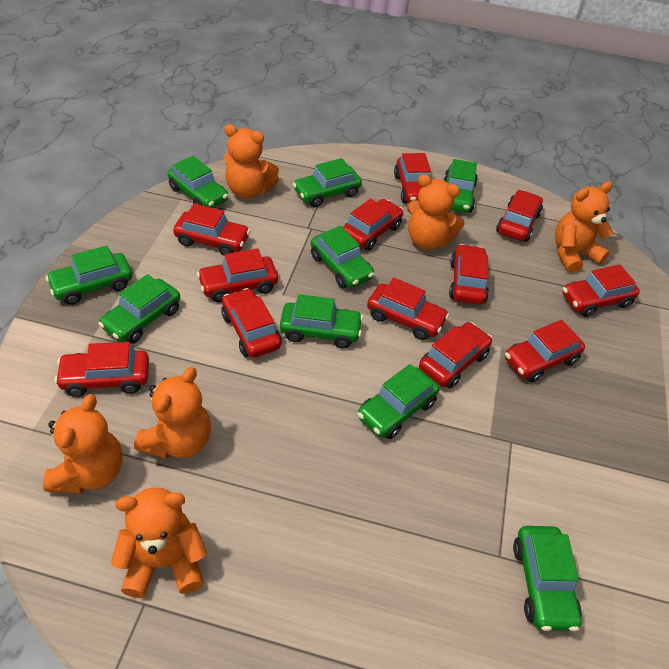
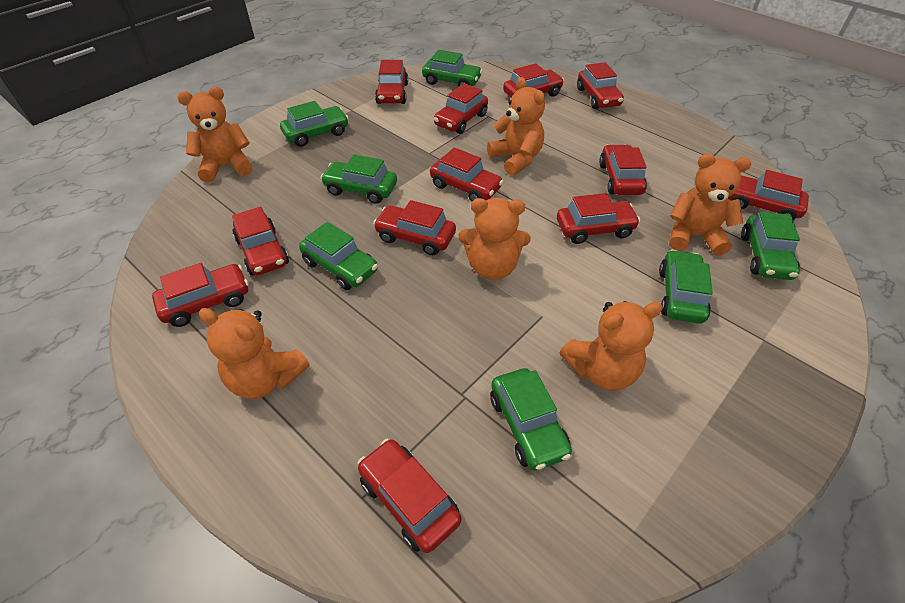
green car: [46,246,132,305] [98,274,180,344] [168,156,228,208] [280,294,363,348] [293,158,362,207] [311,226,374,289] [357,364,439,439] [444,159,478,212] [513,526,581,631] = 9 -> [280,101,349,147] [299,222,378,290] [320,154,397,204] [422,50,483,87] [490,368,572,471] [659,250,713,324] [741,212,800,280] = 7

